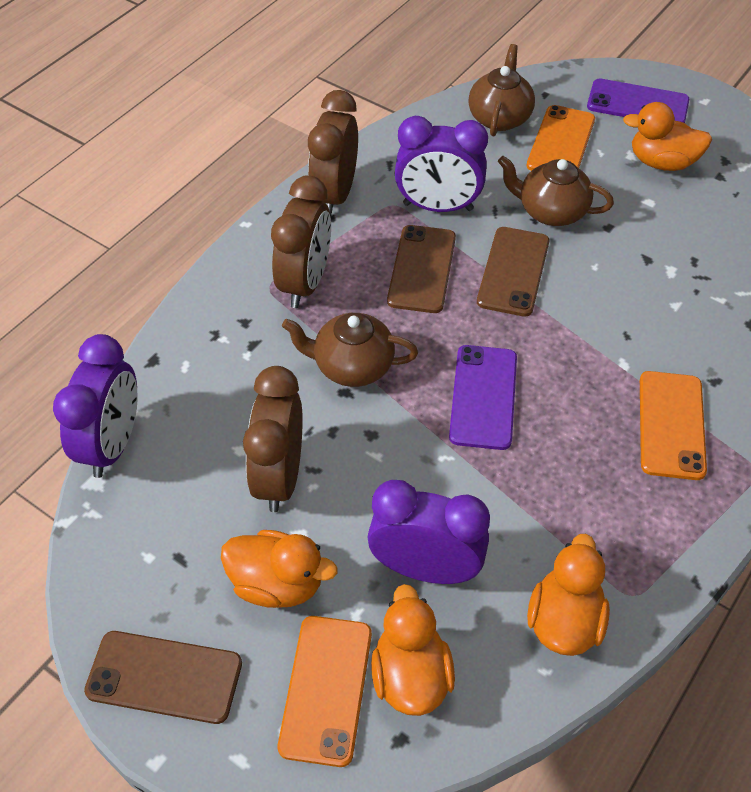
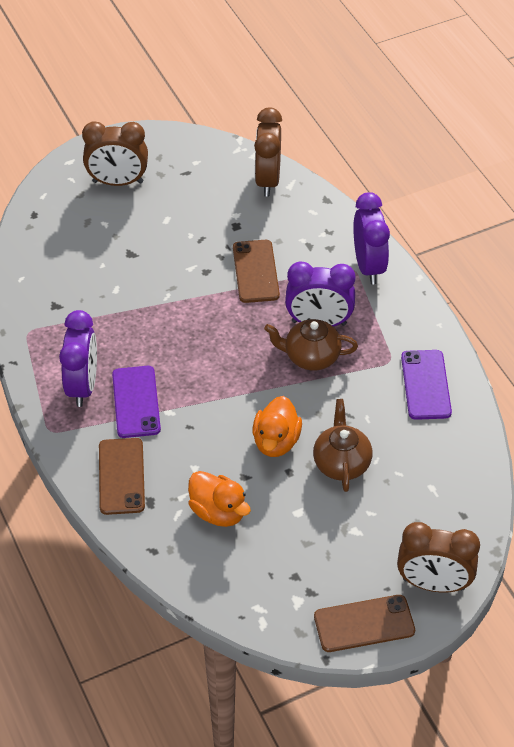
brown teapot: [282,313,418,387] [468,44,535,136] [498,156,614,226] = 3 -> [264,319,358,370] [313,399,372,492] = 2
orange duck: [221,530,337,608] [371,584,455,716] [527,534,610,656] [623,102,712,171] = 4 -> [188,471,251,527] [252,396,302,457] = 2
orange phone: [278,616,372,767] [526,105,595,171] [640,371,707,480] = 3 -> none = 0

